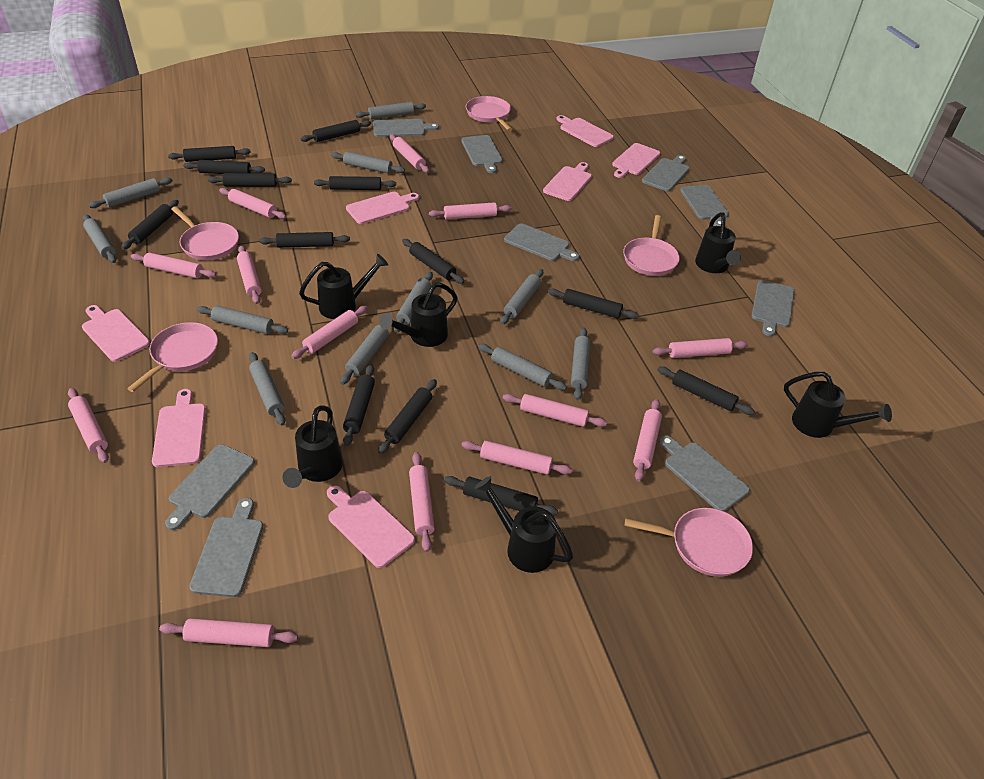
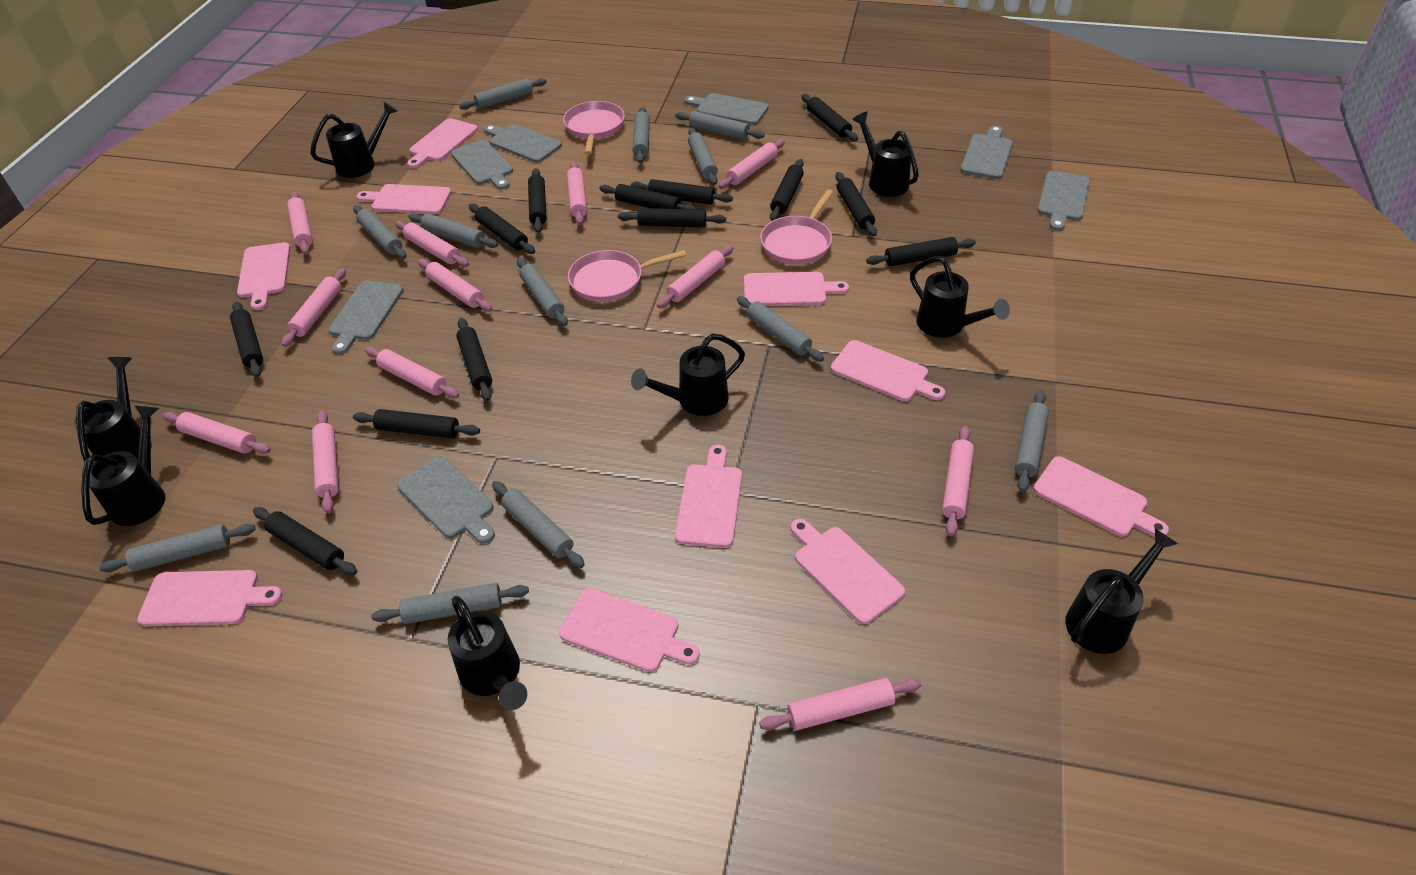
black watering can: [282,405,343,488] [299,254,388,319] [379,282,457,347] [475,476,573,573] [695,212,741,273] [784,372,892,438] = 6 -> [75,357,152,463] [81,405,165,526] [310,101,398,178] [448,596,527,710] [631,334,745,416] [852,112,919,197] [910,256,1010,338] [1065,529,1178,654] = 8
grey cutting board: [165,444,255,530] [189,498,263,597] [373,119,439,137] [461,135,503,173] [504,223,579,261] [642,155,689,191] [659,435,750,512] [680,185,729,226] [752,280,794,336] = 9 -> [328,280,404,354] [397,456,495,544] [451,140,513,190] [484,124,562,163] [685,93,769,125] [961,125,1013,179] [1037,171,1090,231] = 7
grey rolling pin: [83,214,116,263] [89,177,173,208] [197,305,288,334] [249,352,285,426] [331,151,405,174] [340,325,389,385] [355,102,426,119] [394,272,433,333] [478,344,567,390] [501,269,543,325] [571,327,590,400] = 11 -> [99,524,255,573] [353,205,406,259] [372,583,529,624] [409,214,498,248] [459,78,547,110] [492,481,585,568] [517,258,568,326] [633,107,650,163] [675,111,765,139] [688,128,718,185] [737,296,824,362] [1015,391,1049,492] = 12
pink cutting board: [82,305,150,362] [152,389,206,467] [327,486,415,568] [346,192,419,224] [543,162,592,201] [556,115,614,147] [612,143,660,178] = 7 -> [137,570,282,626] [237,242,290,310] [356,184,451,214] [407,118,478,168] [559,588,700,672] [675,445,742,548] [744,272,849,306] [791,519,905,624] [831,340,945,401] [1033,456,1169,537] = 10
pink pan: [127,322,218,392] [171,206,239,260] [466,96,512,131] [623,215,680,276] [625,508,753,577] = 5 -> [563,101,625,155] [568,250,686,302] [760,189,834,265] = 3
pink rolling pin: [68,388,109,463] [131,253,216,278] [159,619,298,647] [219,188,286,219] [237,246,262,304] [291,306,368,359] [390,134,429,173] [409,452,435,552] [429,202,512,220] [461,441,572,475] [503,394,607,427] [633,399,662,482] [653,338,748,358] = 13 -> [162,412,271,454] [282,268,346,347] [287,192,313,254] [312,411,339,513] [365,347,459,398] [395,221,469,267] [418,259,492,312] [567,161,587,225] [657,245,733,309] [718,139,785,189] [759,678,921,730] [942,426,974,536] = 12

